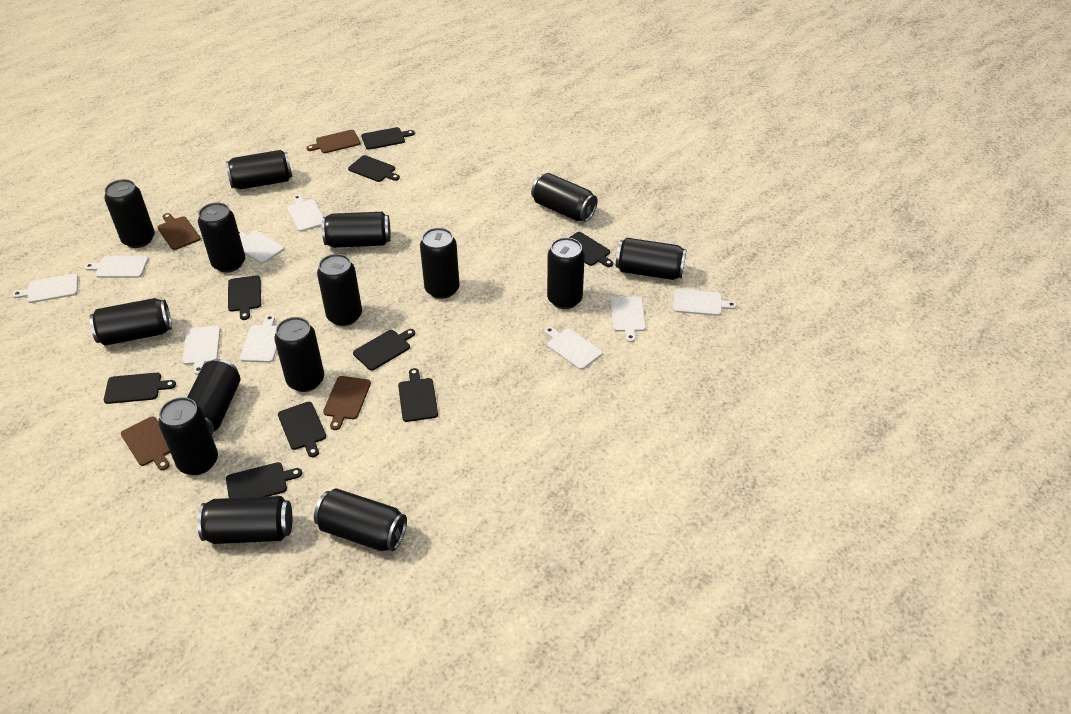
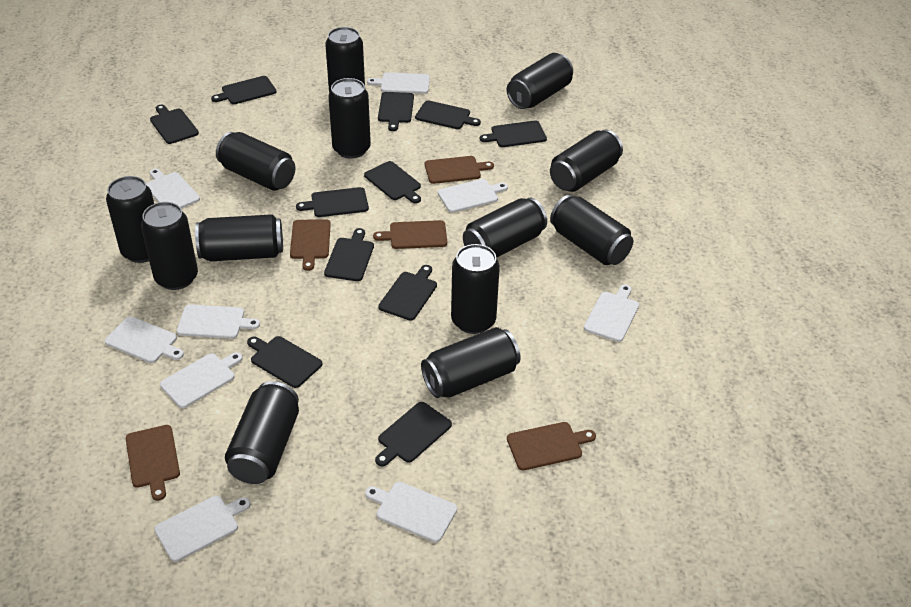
black can: [89,298,172,346] [104,179,155,248] [158,397,218,475] [187,359,240,435] [197,496,292,544] [198,203,245,273] [226,150,292,190] [274,317,324,392] [314,488,407,551] [317,254,362,326] [322,212,391,248] [420,228,460,299] [531,173,598,222] [547,237,585,309] [616,238,687,280] = 15 -> [106,176,154,263] [141,202,198,290] [195,214,283,262] [216,132,295,191] [225,381,299,484] [325,27,365,93] [328,78,371,159] [421,327,521,398] [451,244,500,334] [463,197,547,258] [507,53,573,109] [550,130,623,192] [550,195,633,265] = 13
black cutting board: [104,373,176,404] [226,462,302,498] [228,275,261,320] [278,402,326,457] [348,155,400,182] [353,329,415,371] [361,127,415,150] [398,368,438,422] [569,232,613,267] = 9 -> [150,105,199,144] [211,76,276,104] [247,336,322,388] [296,187,369,217] [324,228,374,281] [364,161,421,203] [375,402,452,466] [378,92,414,131] [378,265,437,321] [415,101,481,129] [480,120,547,147] = 11
brown cutting board: [121,417,170,470] [157,213,201,250] [306,130,361,153] [323,376,371,430] = 4 -> [126,425,180,501] [290,219,331,271] [373,220,447,249] [425,156,494,184] [507,422,596,470] = 5

